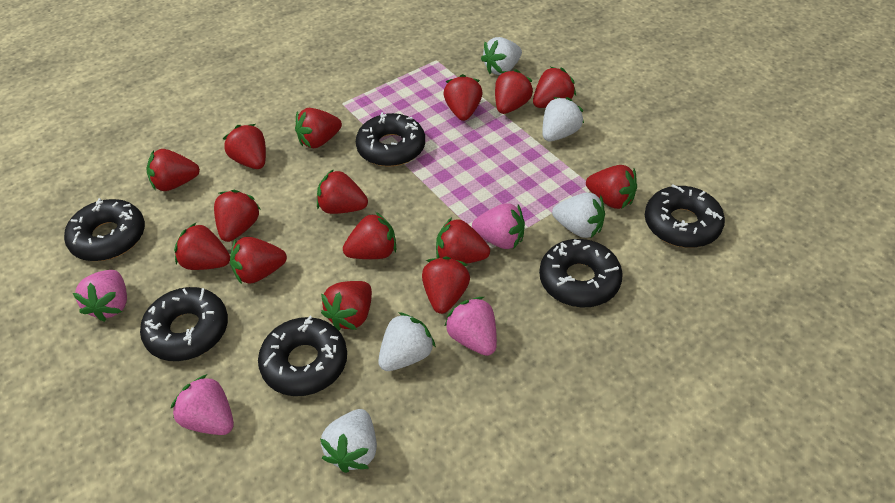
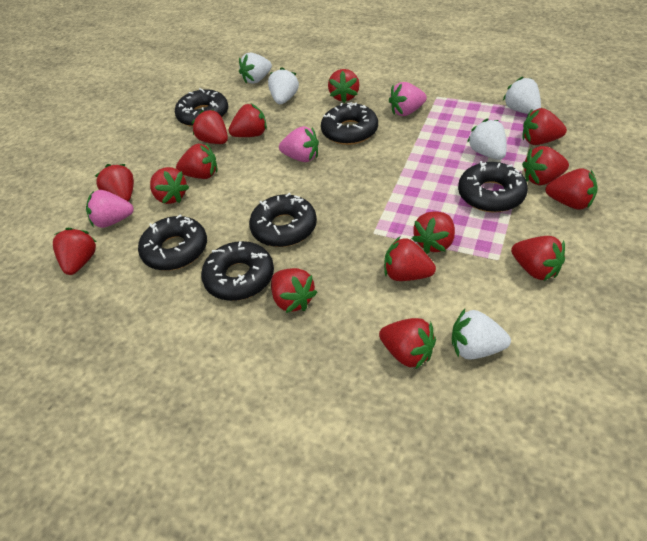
pink strawberry: [73,270,127,322] [170,374,234,435] [444,297,497,356] [472,203,525,249] = 4 -> [86,190,134,228] [279,126,319,162] [389,82,427,116] = 3

